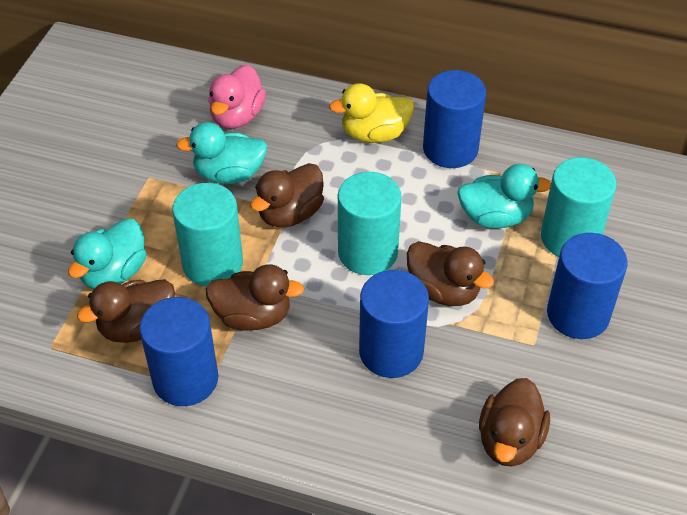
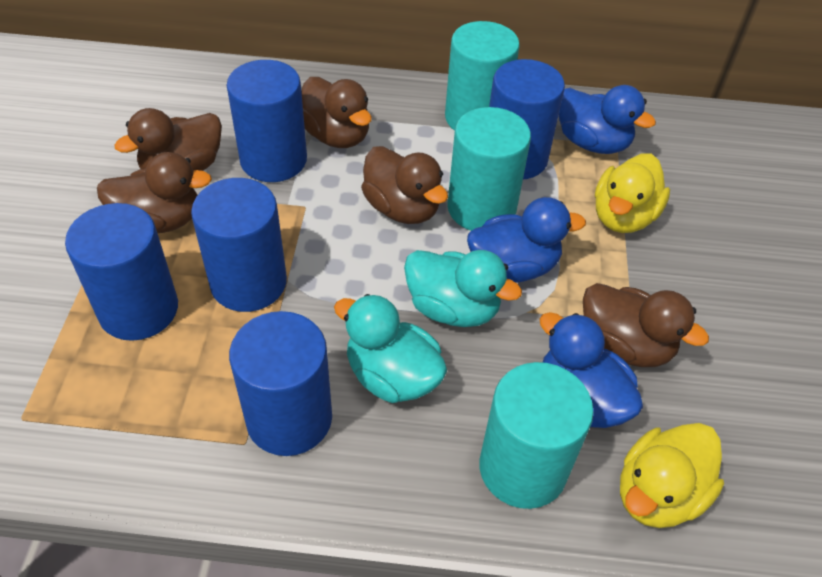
blue cylinder: [140,297,218,406] [359,270,429,378] [423,70,486,168] [547,233,628,339] = 4 -> [65,203,178,341] [191,178,287,312] [227,60,307,182] [229,311,332,456] [489,59,565,179] = 5
blue duck: none = 0 -> [467,197,586,283] [539,312,643,428] [559,85,656,154] = 3
pink duck: [208,65,266,129] = 1 -> none = 0
turquoise duck: [68,218,146,289] [176,122,267,184] [457,164,551,229] = 3 -> [334,294,447,403] [404,250,522,327] = 2
yellow duck: [329,83,414,143] = 1 -> [595,154,670,233] [620,423,724,528] = 2

